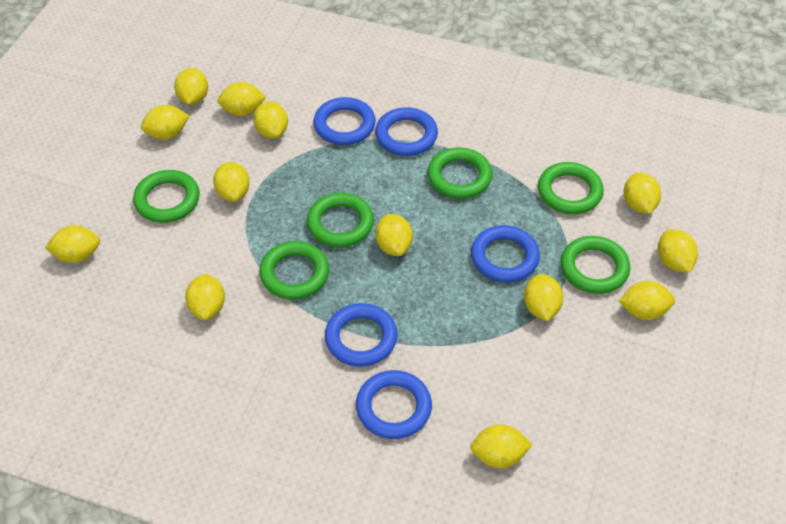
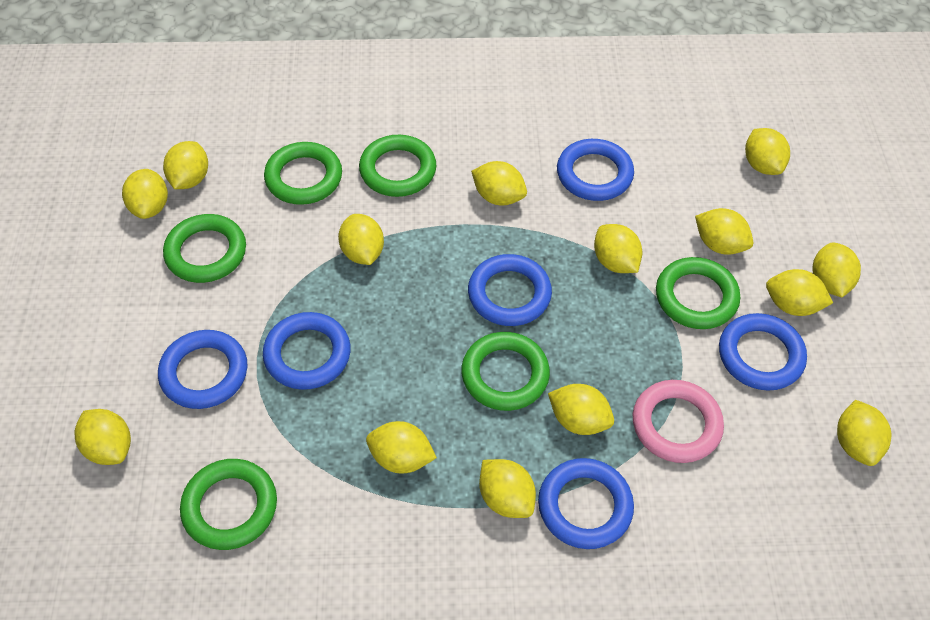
blue ring: [313,97,376,145] [325,303,397,367] [356,370,432,439] [375,107,438,156] [471,225,540,282] = 5 -> [158,330,248,409] [263,312,351,390] [468,254,552,326] [538,458,634,549] [557,139,634,201] [719,313,807,391] = 6
pink ring: none = 0 -> [633,380,724,463] = 1
yellow lemon: [45,225,100,263] [141,105,190,140] [174,68,208,105] [185,274,225,320] [213,162,250,202] [217,82,266,116] [253,101,288,139] [375,214,413,256] [470,424,533,468] [524,274,563,321] [619,281,675,320] [624,173,661,214] [658,229,698,273] = 13 -> [74,409,131,465] [122,169,168,219] [163,141,208,189] [338,214,384,265] [366,421,437,473] [471,161,527,206] [479,459,536,518] [548,384,614,435] [594,224,642,273] [695,208,754,255] [745,128,790,175] [766,269,833,316] [813,242,861,297] [837,400,891,466] = 14

